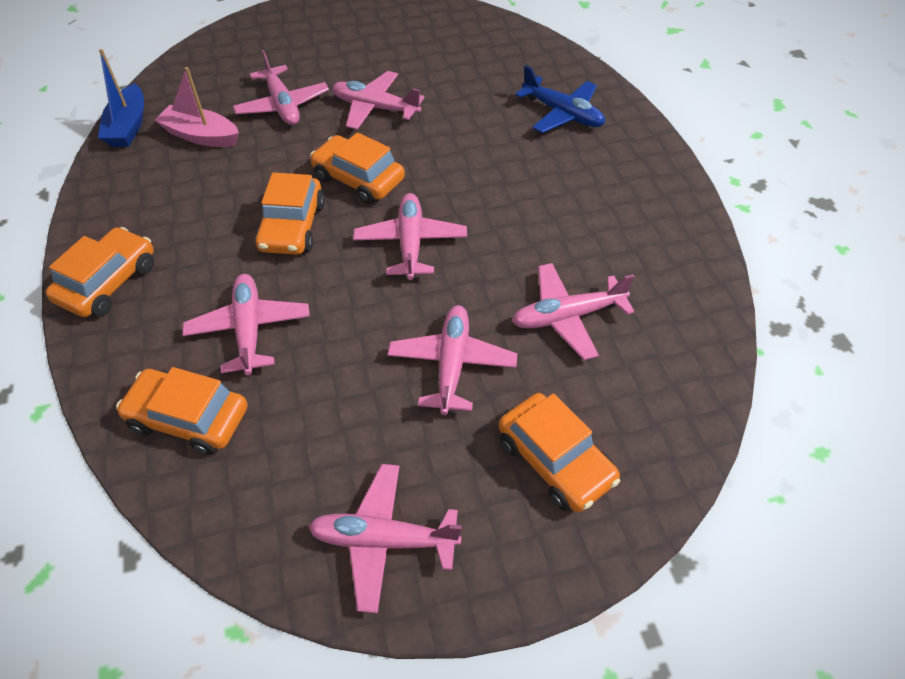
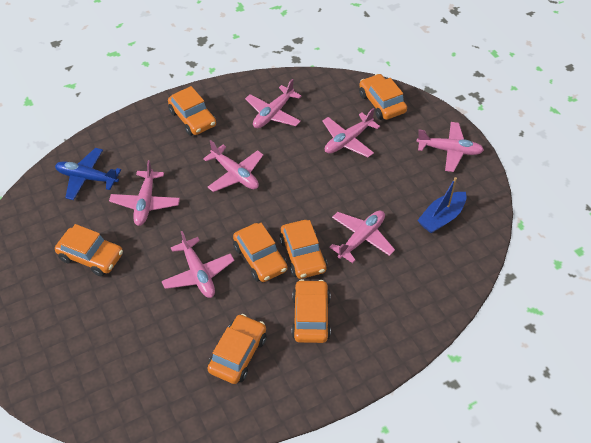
orange car: [45,227,154,317] [116,367,248,455] [255,172,325,255] [310,132,405,204] [498,393,620,512] = 5 -> [55,224,123,276] [168,86,216,136] [207,314,267,384] [233,223,288,282] [279,220,327,279] [291,279,331,343] [359,74,407,120] = 7
pink boat: [155,67,239,147] = 1 -> none = 0

